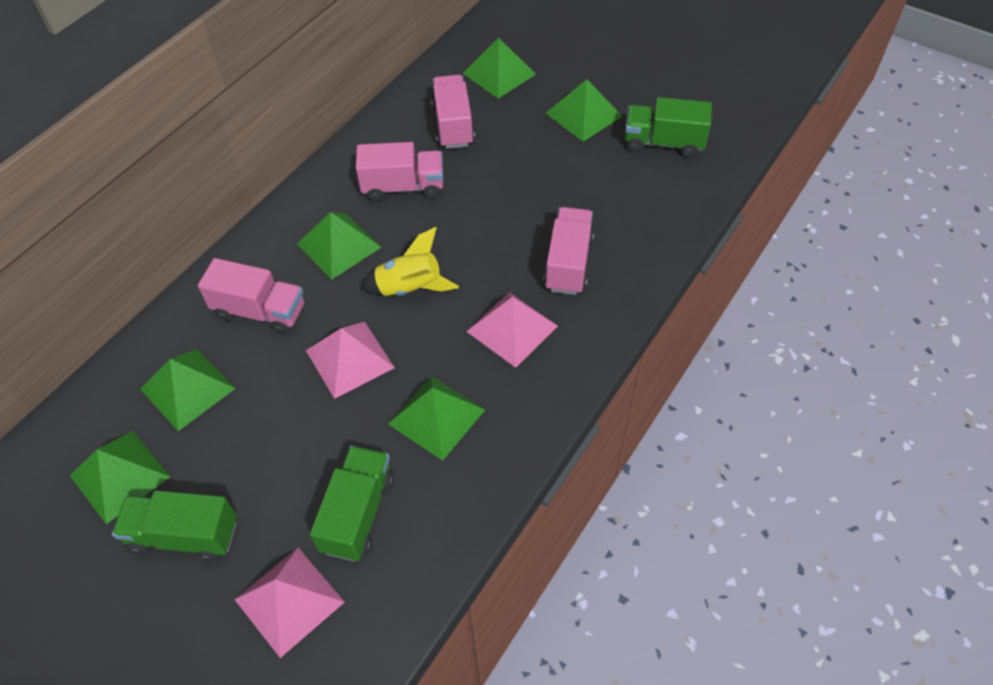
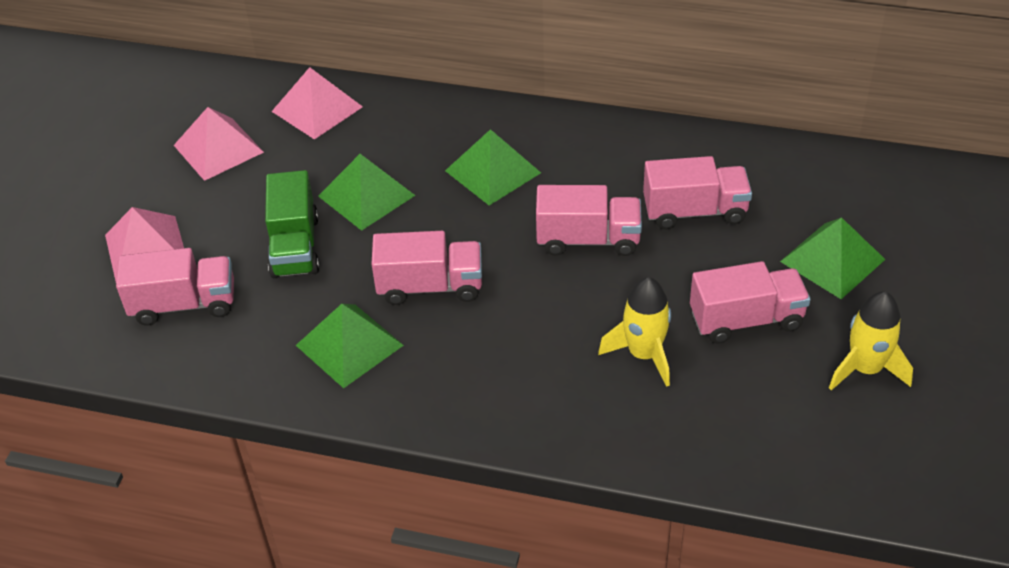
green pyramid: [70,431,170,524] [140,349,236,431] [297,212,382,279] [388,376,485,461] [463,38,536,99] [546,79,622,142] = 6 -> [296,304,404,388] [318,154,416,231] [445,129,541,205] [780,217,885,299] = 4
green truck: [112,490,237,561] [310,445,394,561] [625,97,712,158] = 3 -> [265,170,320,278] = 1
pink truck: [198,258,304,335] [356,142,443,202] [431,75,475,149] [543,207,594,295] = 4 -> [116,248,234,325] [372,231,482,305] [536,185,642,256] [643,156,752,229] [690,261,811,344] = 5
yellow rocket: [360,227,459,296] = 1 -> [598,277,671,387] [829,291,913,390] = 2

